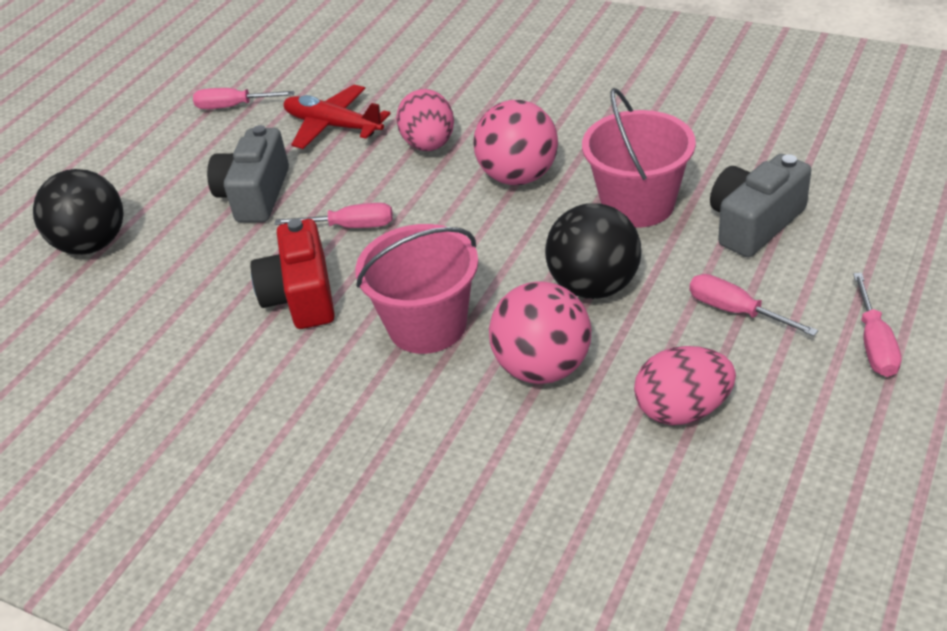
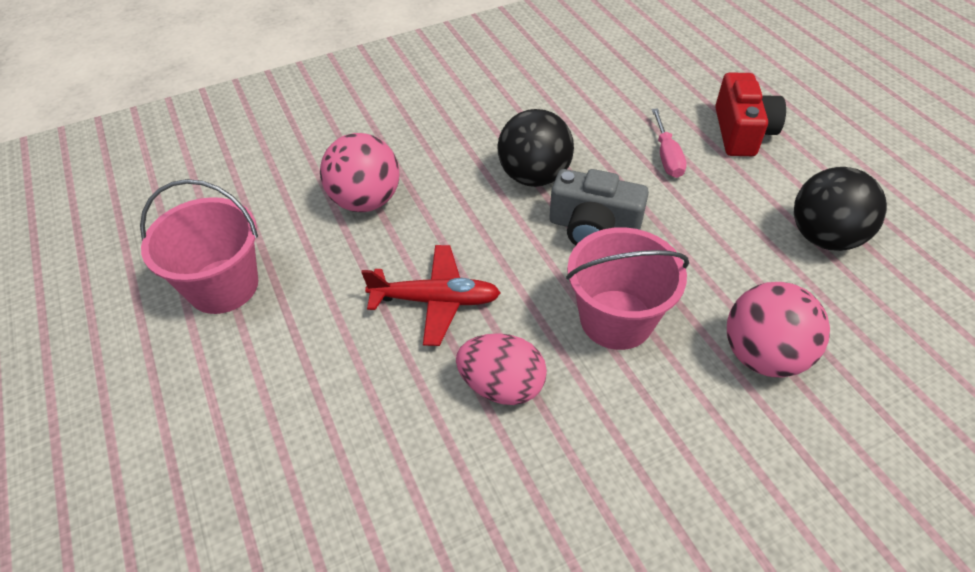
grey camera: [207,125,289,222] [710,154,811,257] = 2 -> [550,169,649,246] = 1
pink egg: [396,89,454,151] [634,346,736,425] = 2 -> [456,333,547,405] = 1
pink screwdriver: [193,88,295,109] [275,203,393,228] [690,274,818,336] [853,273,901,377] = 4 -> [652,108,687,178] = 1

